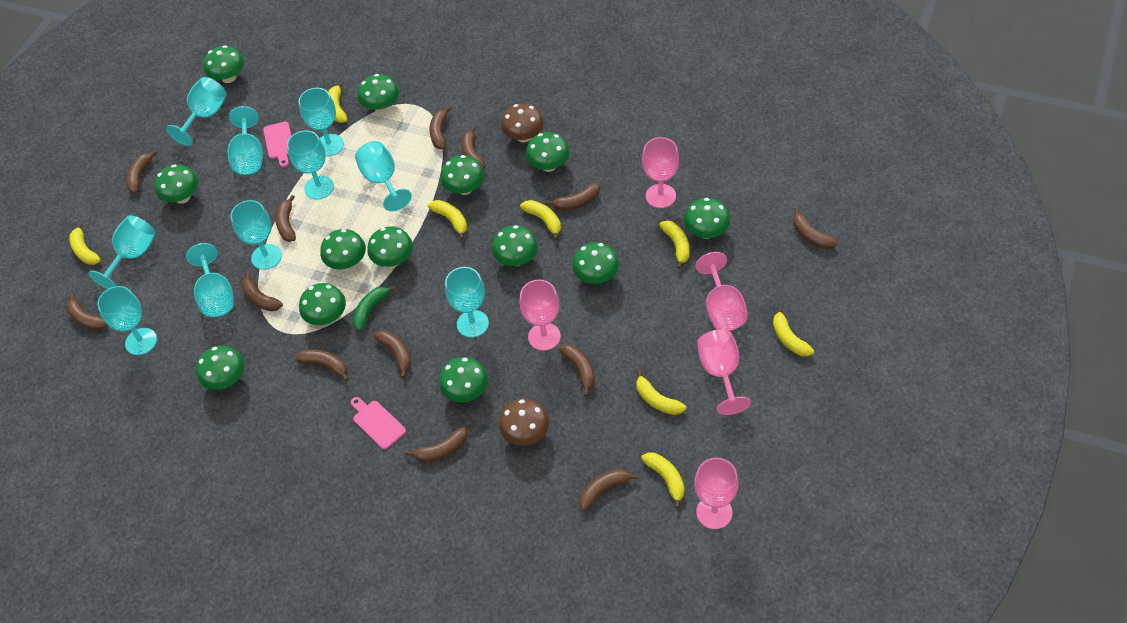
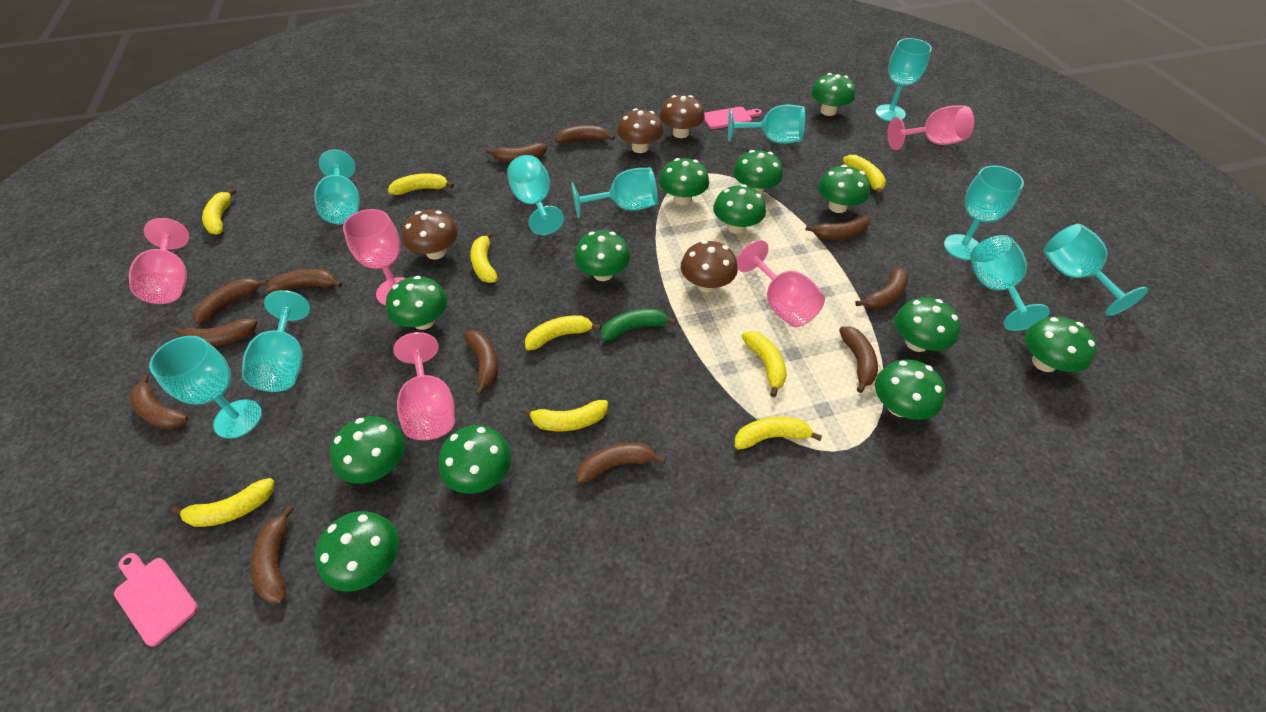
brown banana: [66,293,107,330] [126,150,158,194] [241,271,283,311] [275,195,296,242] [295,349,349,381] [373,330,411,378] [405,426,468,462] [429,106,451,149] [461,126,486,169] [545,182,600,211] [559,344,595,397] [579,469,639,511] [793,207,838,249] = 13 -> [129,375,188,429] [174,319,258,347] [193,278,268,324] [251,506,294,604] [265,269,342,293] [464,330,498,396] [486,143,547,163] [555,125,615,144] [576,443,666,484] [805,215,870,240] [839,326,878,393] [855,267,908,309] = 12
brown mushroom: [499,399,549,446] [501,103,544,142] = 2 -> [402,210,458,260] [617,108,663,153] [660,95,705,138] [681,240,738,292] = 4
yellow banana: [70,223,101,265] [328,81,347,123] [428,200,467,240] [520,200,561,240] [636,370,686,415] [641,452,685,508] [659,220,690,269] [773,306,814,357] = 8 -> [171,478,274,527] [202,188,236,235] [388,173,454,195] [470,231,498,283] [522,400,608,431] [525,315,601,350] [735,417,822,450] [742,331,787,397] [843,155,886,195] = 9

